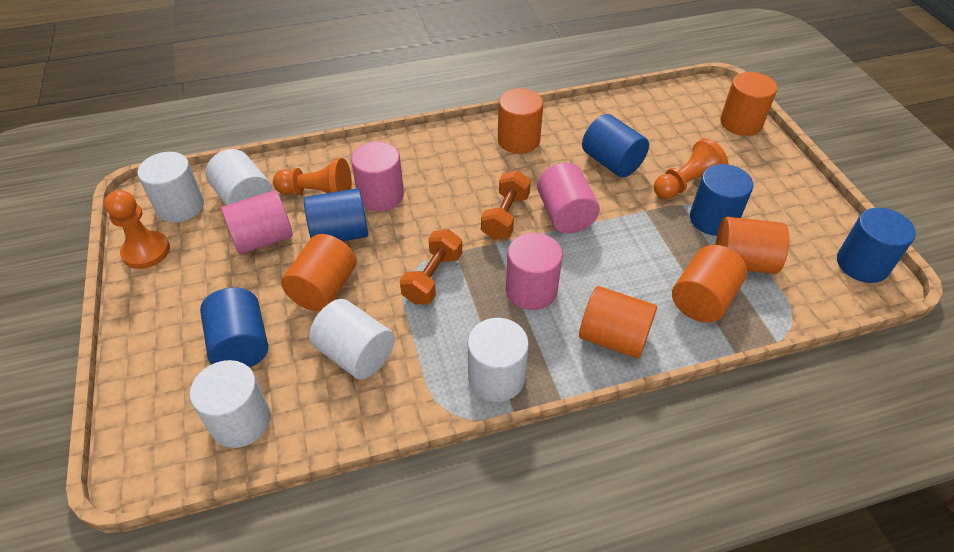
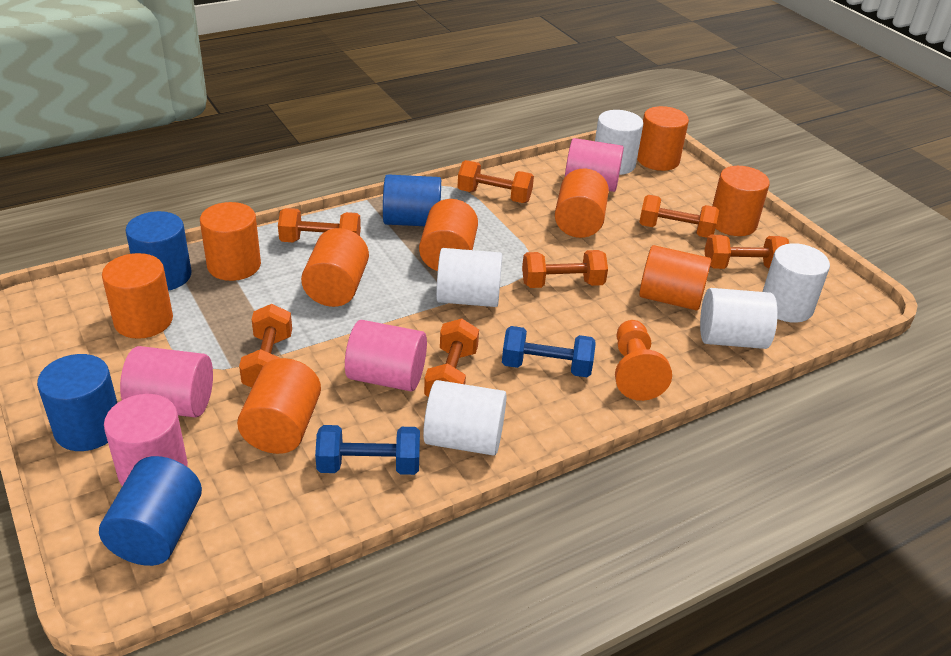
blue cylinder: [200,287,268,367] [304,188,368,241] [582,114,649,177] [690,164,753,236] [837,207,916,283] = 5 -> [37,354,117,451] [99,456,202,566] [125,211,192,291] [383,174,441,226] = 4
blue dumbbell: none = 0 -> [315,425,420,475] [502,326,596,377] = 2
orange cylinder: [281,234,356,312] [498,88,543,154] [579,286,657,359] [672,245,747,323] [716,217,789,274] [720,72,777,136] = 6 -> [102,253,173,339] [200,202,261,281] [237,358,321,454] [301,228,369,307] [419,199,478,271] [555,168,609,238] [637,106,689,171] [639,245,712,310] [712,166,770,236] = 9
orange dumbbell: [400,229,462,304] [481,170,531,240] = 2 -> [239,304,292,388] [278,208,361,242] [424,318,479,397] [458,160,534,203] [522,250,608,288] [639,195,719,238] [704,235,789,269] = 7
orange pawn: [104,190,170,269] [273,158,352,195] [654,138,728,199] = 3 -> [615,320,672,401] = 1

